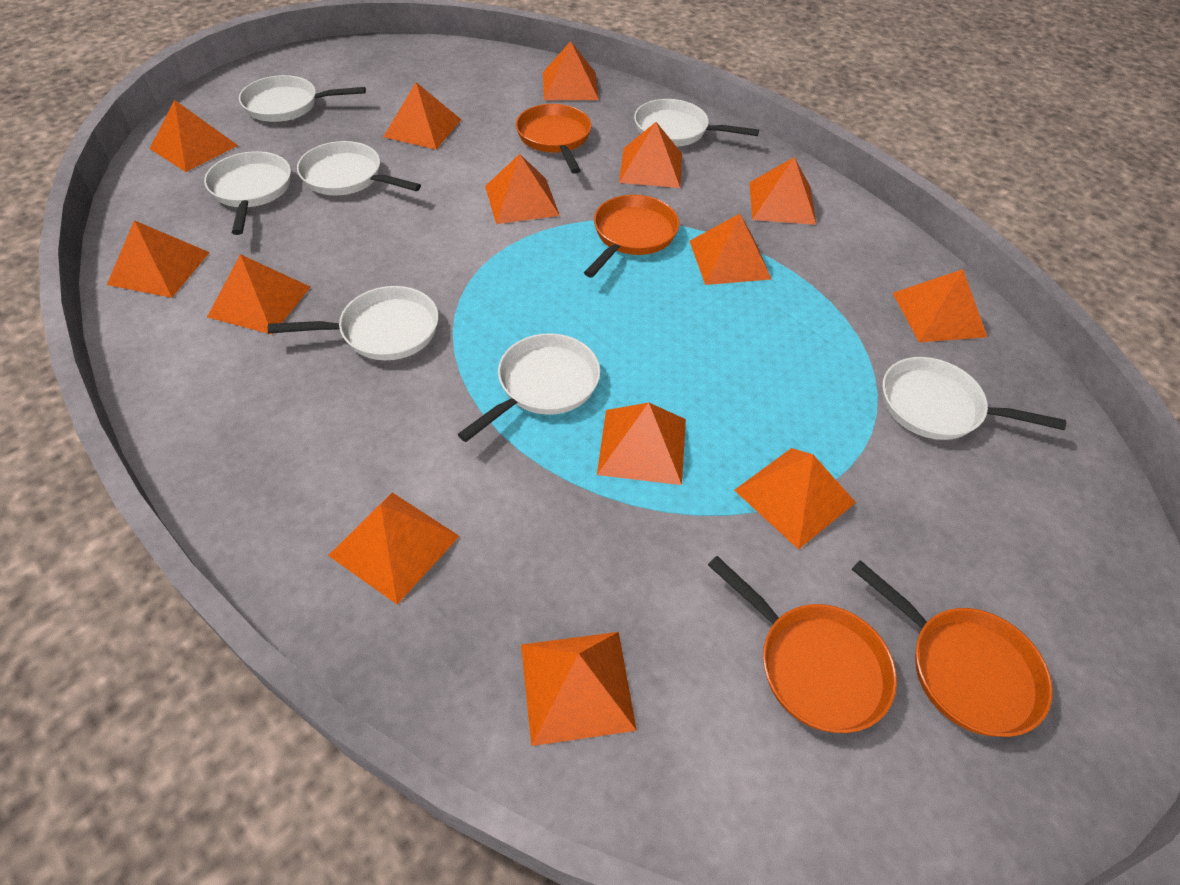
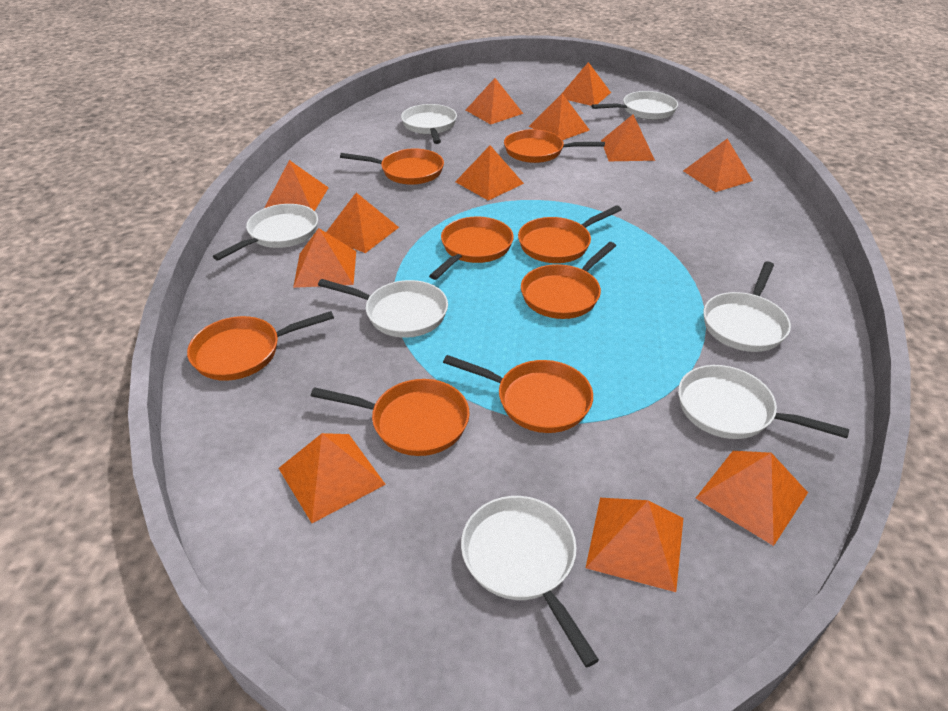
orange pan: [516,104,591,174] [584,195,679,277] [708,556,897,733] [851,560,1053,737] = 4 -> [187,311,334,381] [311,379,470,456] [340,149,444,185] [429,216,514,280] [443,355,593,433] [504,129,605,163] [518,205,622,263] [521,242,616,319] = 8
orange pyramid: [107,220,210,298] [150,100,238,172] [207,254,310,335] [328,492,460,605] [383,82,462,150] [485,154,560,224] [521,632,637,746] [543,41,599,100] [597,403,686,485] [619,122,682,188] [690,214,772,285] [734,448,856,550] [749,157,816,225] [893,269,987,342] = 14 -> [264,160,329,211] [278,433,386,523] [293,228,356,288] [326,193,399,253] [455,145,524,200] [466,78,523,124] [529,93,589,140] [562,62,611,106] [586,498,684,592] [601,114,655,161] [683,139,753,192] [696,451,808,546] = 12

